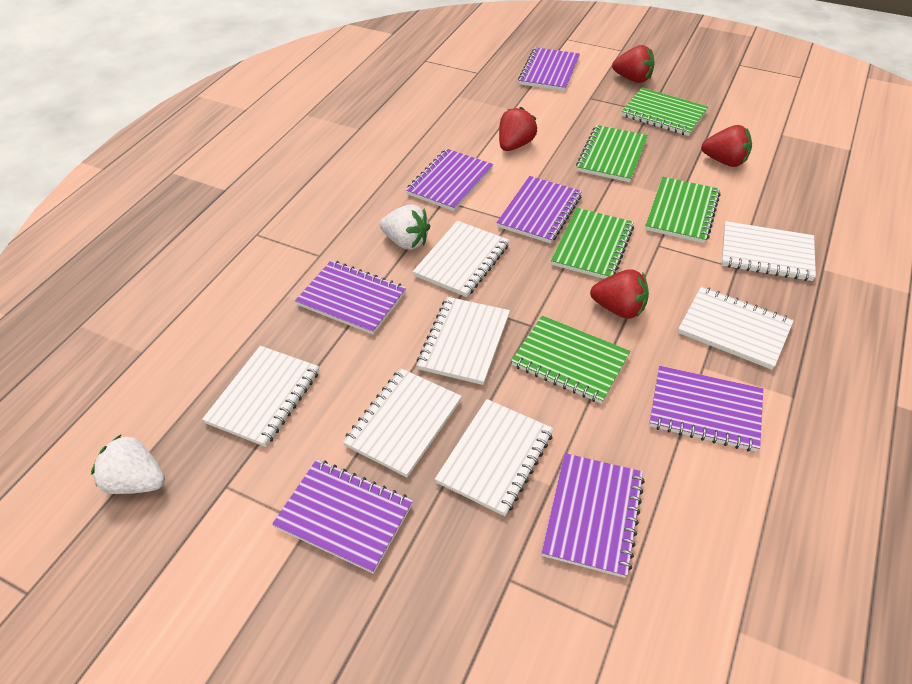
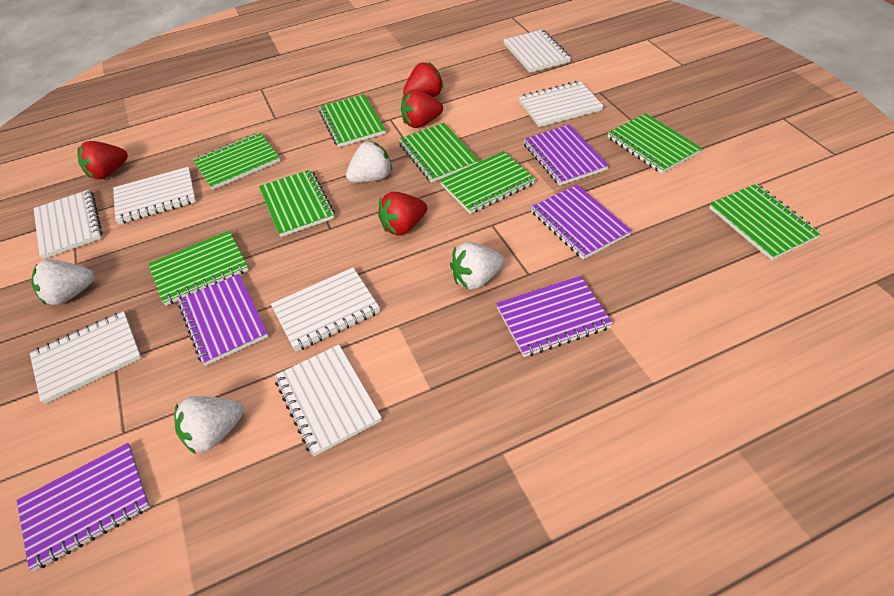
green notebook: [511,316,630,404] [551,208,634,279] [576,125,648,182] [622,88,708,136] [645,177,720,243] = 5 -> [148,231,249,306] [193,133,280,190] [259,169,335,237] [319,94,386,147] [399,123,479,183] [440,151,536,214] [608,113,702,174] [709,184,822,260] = 8
purple notebook: [272,459,413,574] [295,260,406,335] [406,149,493,211] [497,176,582,244] [518,47,580,91] [542,453,645,578] [649,366,763,452] = 7 -> [17,443,150,571] [178,274,269,366] [496,276,613,357] [523,125,609,186] [531,185,632,259] = 5
white strawberry: [91,434,165,494] [380,204,430,250] = 2 -> [32,259,94,305] [174,396,244,454] [346,141,392,183] [450,242,504,290] = 4

